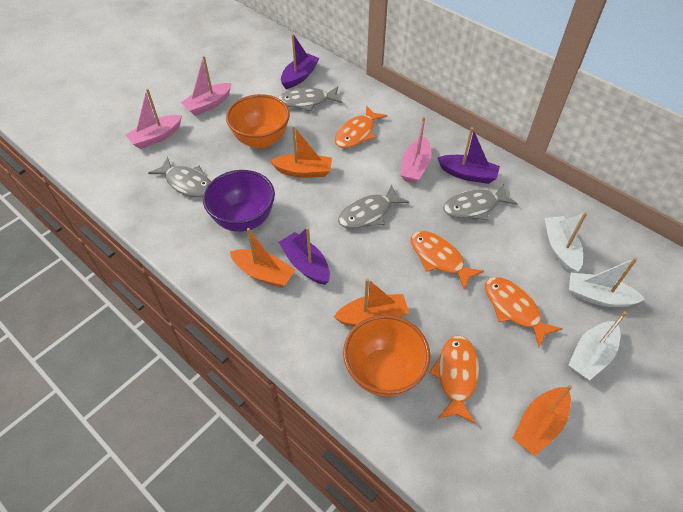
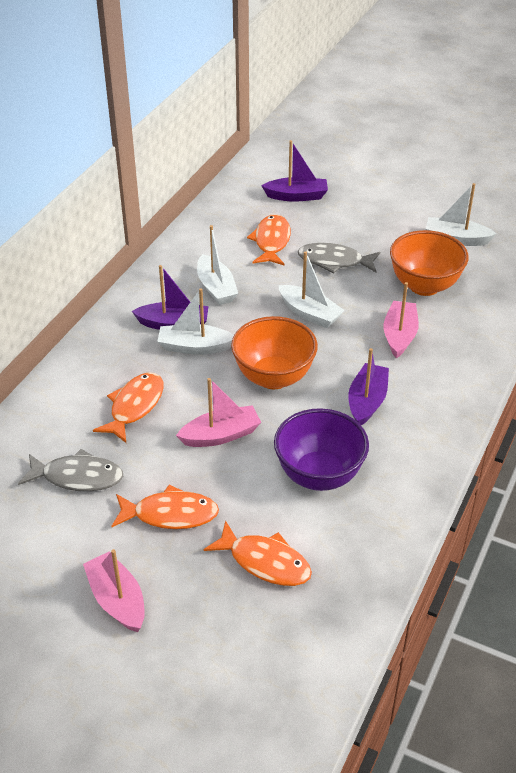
grey fish: [148,157,211,198] [278,87,342,111] [338,184,409,229] [443,184,518,220] = 4 -> [18,449,123,491] [298,243,380,273] = 2
orange boat: [230,228,295,288] [270,125,332,178] [334,278,409,327] [513,385,572,456] = 4 -> none = 0
white boat: [545,212,587,273] [568,311,627,380] [569,258,645,307] = 3 -> [157,288,234,355] [197,225,238,305] [278,251,345,328] [425,183,496,246] = 4

